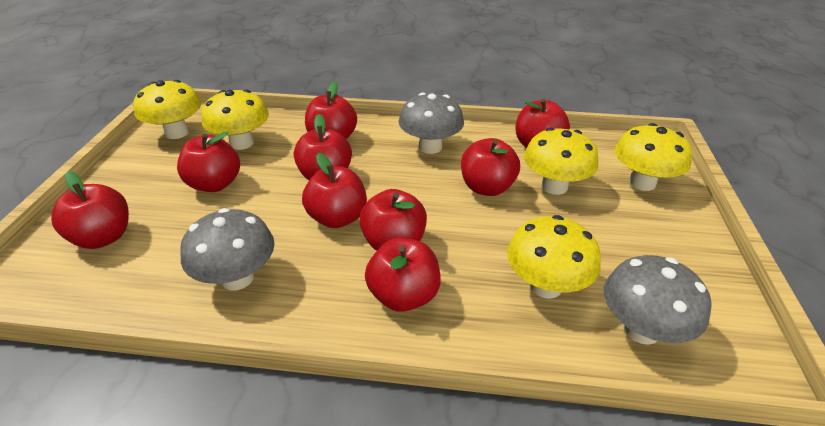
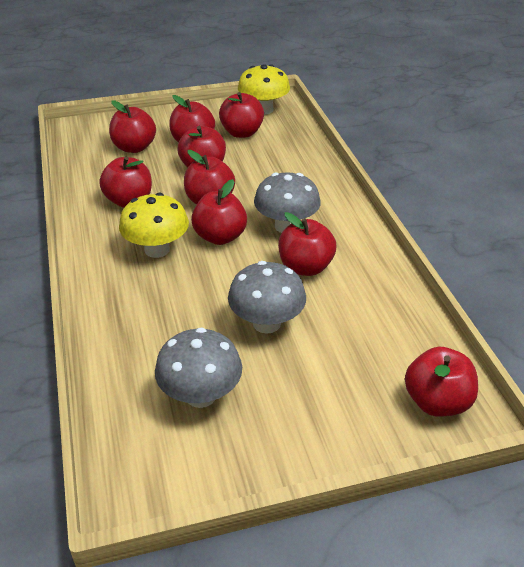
yellow mushroom: [134,80,202,139] [201,89,269,150] [507,215,601,299] [524,127,598,195] [615,123,692,191] = 5 -> [119,193,189,258] [238,64,290,115] = 2

